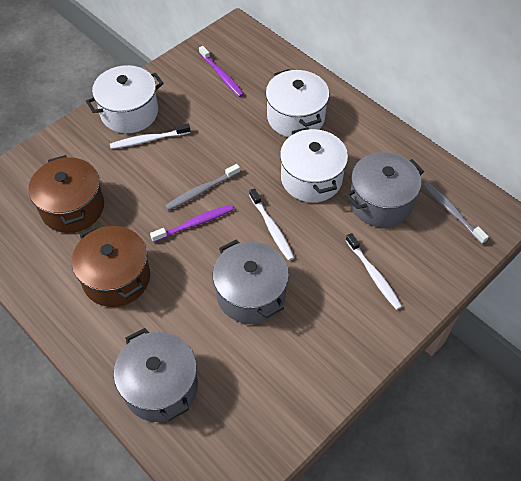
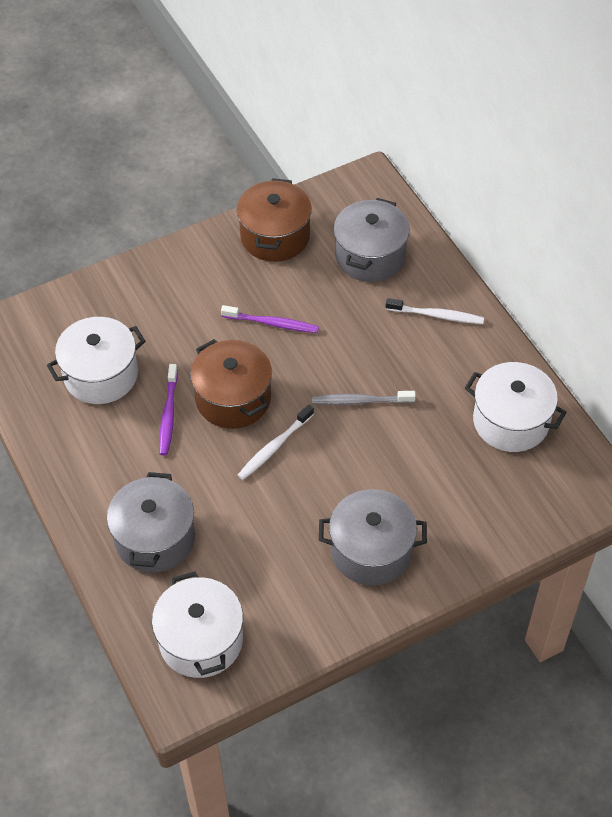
grey toothbrush: [165,164,240,211] [423,181,489,244] = 2 -> [312,391,416,405] = 1
white toothbrush: [110,123,190,149] [249,188,294,261] [346,233,402,310] = 3 -> [238,405,314,480] [386,298,484,324] = 2

